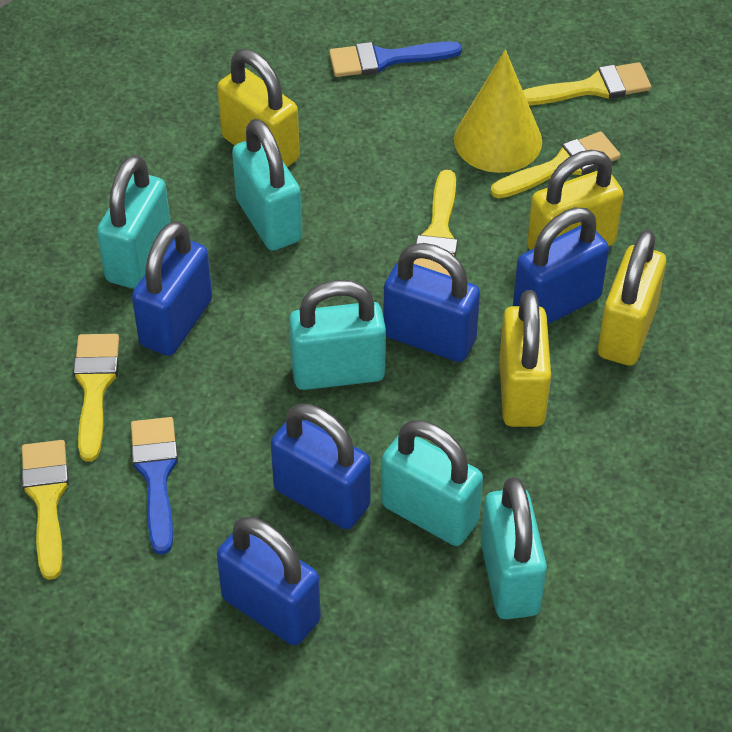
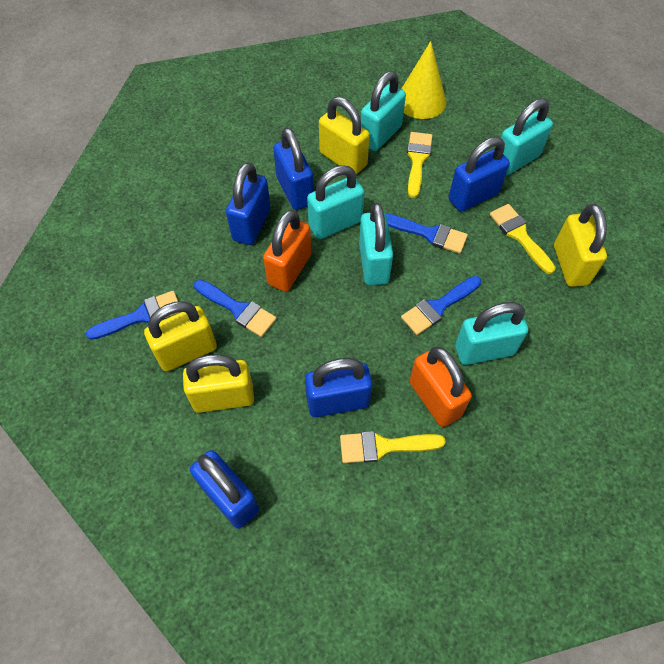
blue brush: [131,417,178,555] [329,41,462,77] = 2 -> [86,291,180,340] [194,280,277,337] [386,214,468,254] [401,276,481,335] = 4
orange padlock: none = 0 -> [263,209,311,292] [410,347,472,427] = 2
yellow brush: [22,440,69,580] [73,334,119,462] [413,170,458,276] [490,131,620,198] [523,62,651,105] = 5 -> [340,431,446,463] [407,132,432,198] [490,204,556,274] = 3

